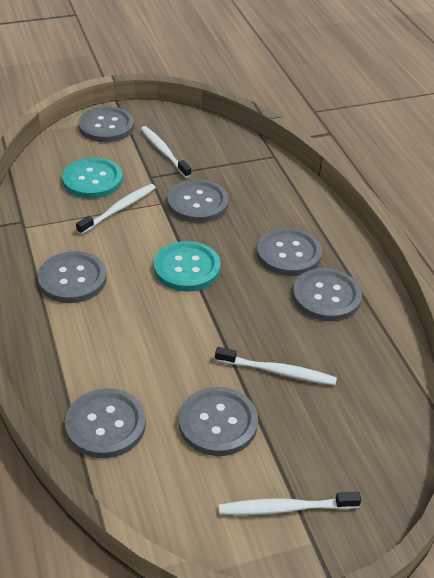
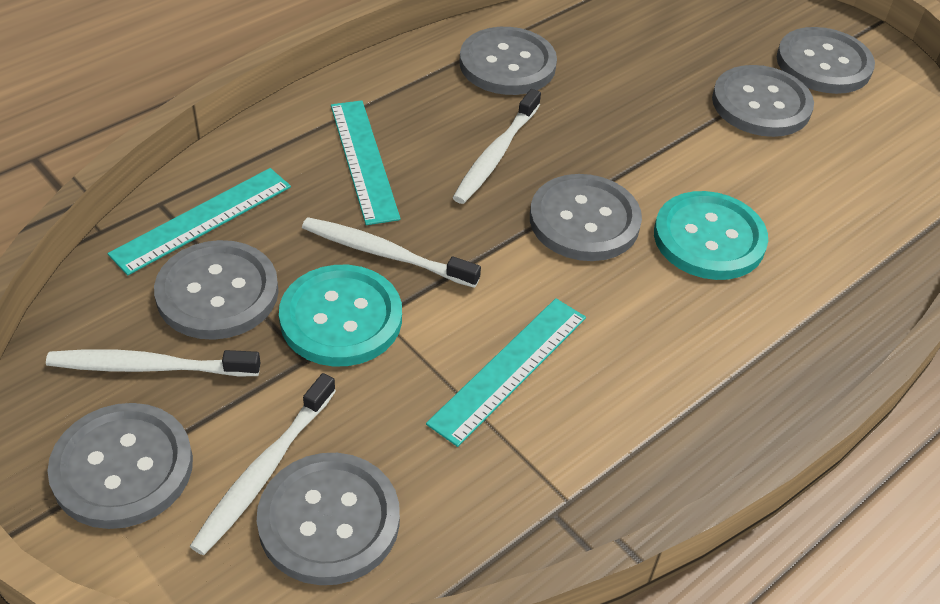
turquoise ruler: none = 0 -> [108,168,291,275] [331,100,401,225] [426,298,586,447] = 3

